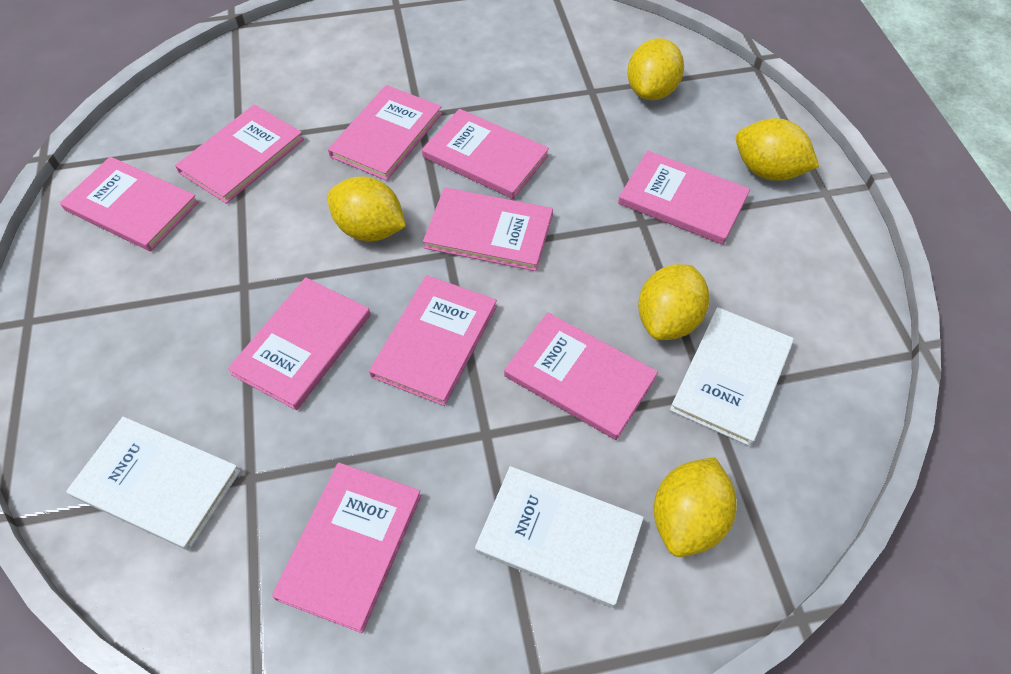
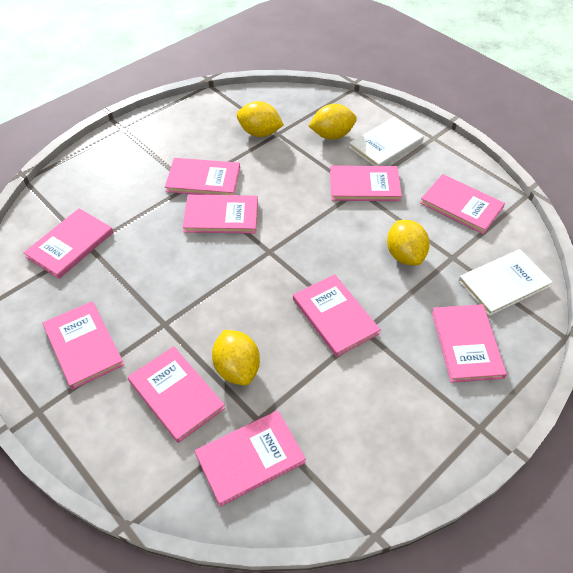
white book: [66,417,240,550] [475,466,644,608] [670,307,794,446] = 3 -> [349,117,424,166] [458,249,553,316] = 2
yellow lemon: [327,177,406,242] [627,38,684,100] [638,264,709,340] [654,457,737,557] [736,118,819,181] = 5 -> [212,330,260,385] [237,101,284,137] [309,104,357,140] [387,220,430,265] = 4

